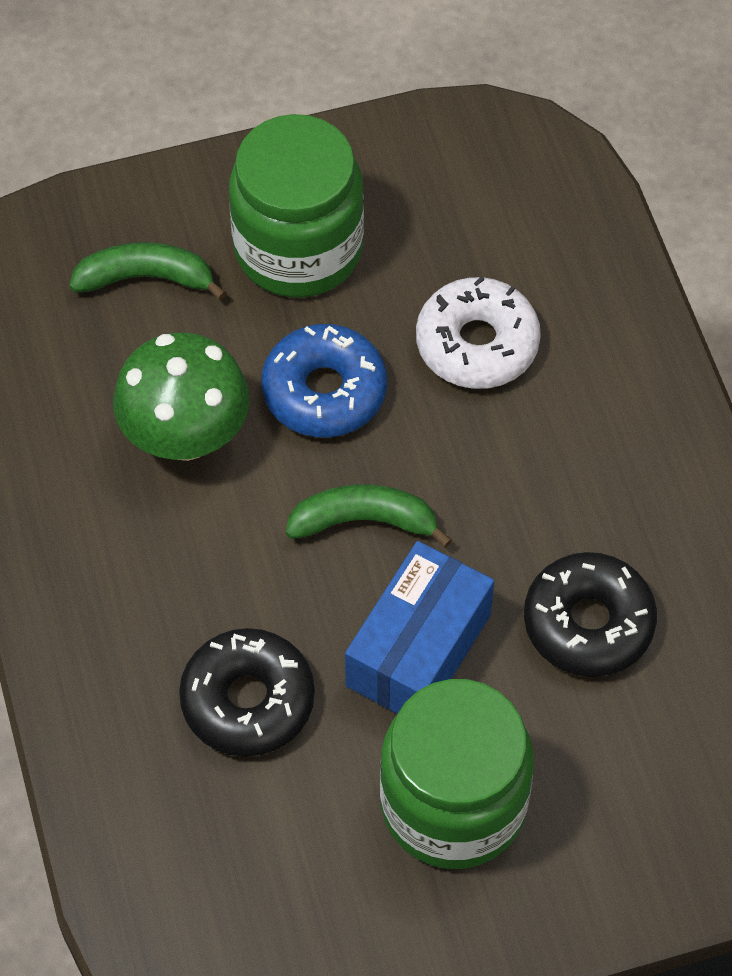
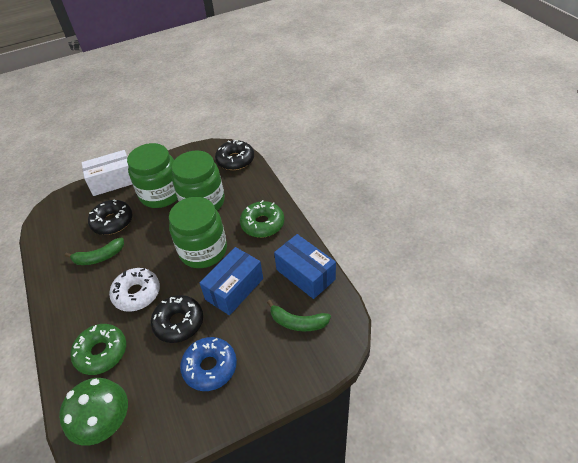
black donut: [179,628,315,756] [524,552,657,677] = 2 -> [88,199,133,235] [151,295,203,343] [215,140,254,170] = 3
blue box: [345,541,494,714] = 1 -> [200,247,263,316] [274,234,336,299] = 2
green donut: none = 0 -> [70,324,126,375] [240,200,284,238] = 2
green jar: [229,114,364,297] [380,679,534,869] = 2 -> [127,143,178,208] [169,197,227,268] [172,151,225,211] = 3
white box: none = 0 -> [81,150,132,196] = 1

